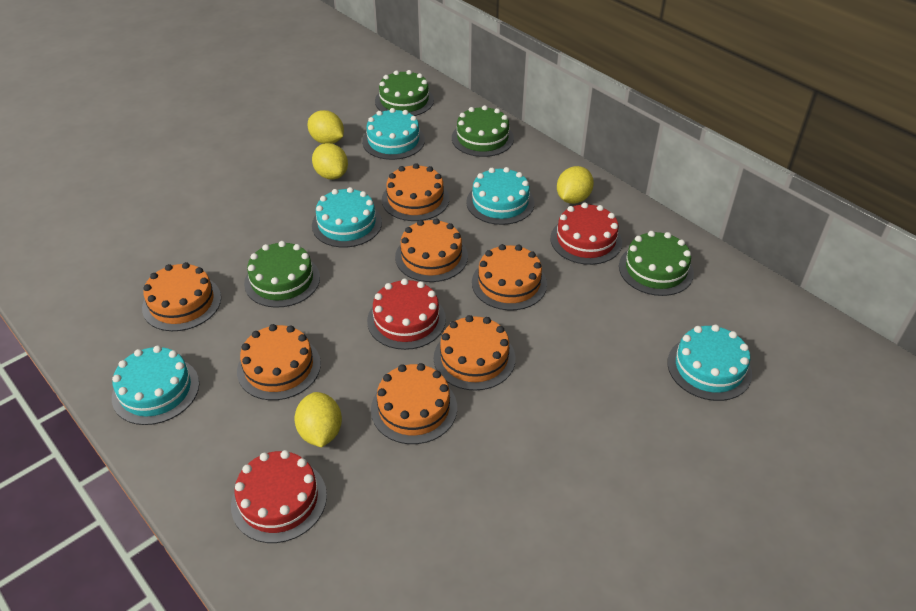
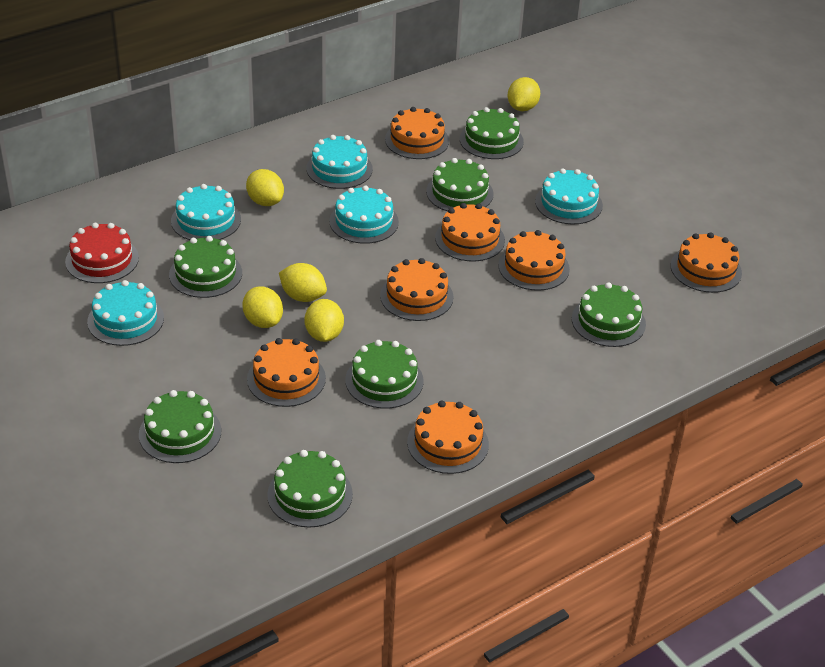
green cake: [244,241,320,308] [375,70,434,116] [452,105,514,157] [619,231,694,296] = 4 -> [139,390,221,463] [169,236,242,298] [267,450,353,527] [345,340,424,409] [426,158,493,211] [460,107,524,159] [572,282,646,347] = 7
red cake: [231,450,327,543] [367,278,446,350] [550,202,622,265] = 3 -> [65,223,139,283] = 1
yellow lemon: [294,392,342,448] [308,110,344,144] [312,143,348,179] [557,166,594,204] = 4 -> [243,286,283,328] [246,169,284,206] [279,263,327,302] [305,299,344,342] [508,77,540,111] = 5

